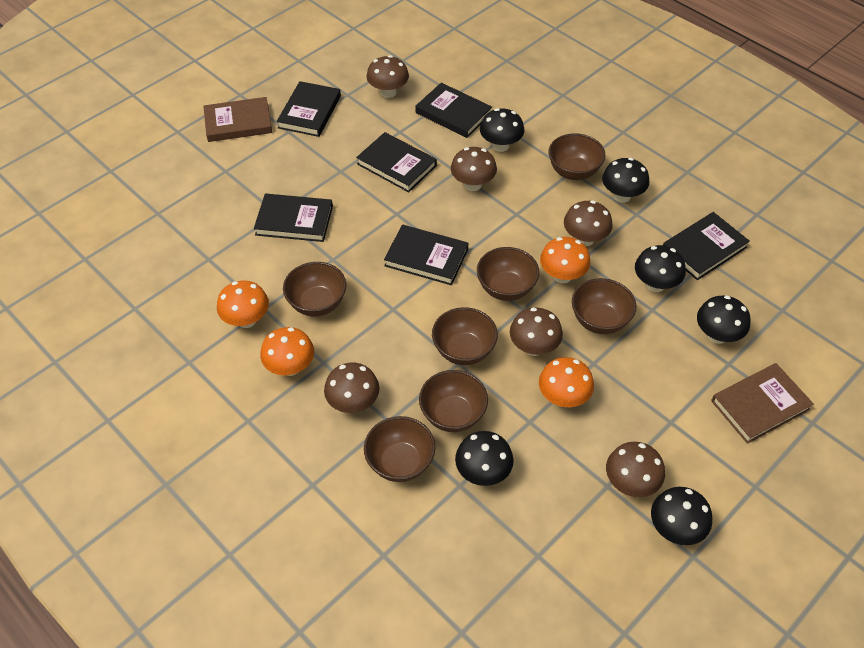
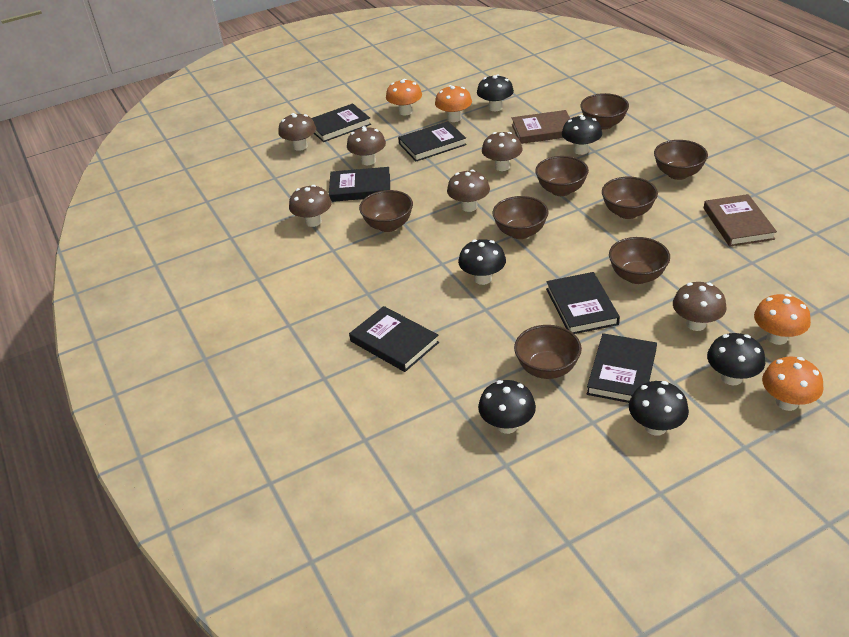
brown bowl: [283,262,346,316] [364,416,435,482] [419,370,488,432] [432,307,498,365] [477,247,539,301] [549,133,605,180] [572,278,637,334] = 7 -> [359,190,413,232] [493,196,549,239] [514,325,582,379] [535,156,589,196] [580,93,629,130] [602,177,658,219] [609,237,670,284] [654,140,708,180] = 8

